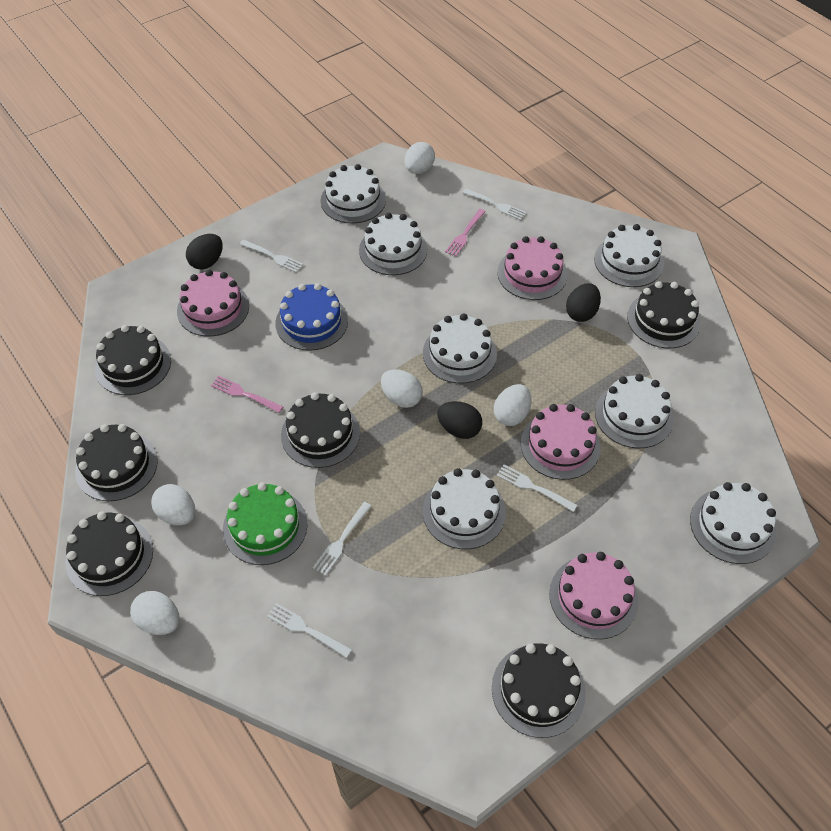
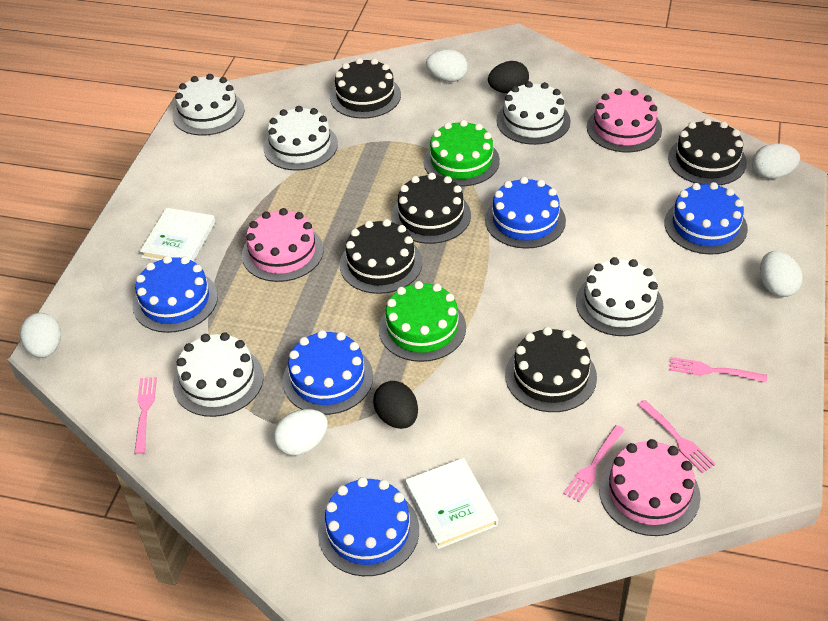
black cake: [66,512,153,596] [75,424,158,501] [95,325,171,395] [281,392,360,468] [492,643,586,738] [627,281,701,348] = 6 -> [330,58,401,119] [340,219,423,294] [391,173,471,244] [505,327,597,412] [668,119,747,186] = 5
black egg: [186,234,223,269] [437,401,482,439] [566,283,601,322] = 3 -> [373,381,418,429] [488,61,529,93] = 2
blue cake: [275,283,348,351] = 1 -> [132,256,218,333] [283,330,373,415] [318,477,419,576] [485,177,566,249] [664,182,748,255] = 5
green cake: [223,482,308,565] = 1 -> [379,281,466,362] [424,120,500,186] = 2
pink cake: [177,270,249,337] [497,236,567,300] [521,404,601,480] [549,552,638,639] = 4 -> [242,208,324,282] [587,88,662,152] [599,439,701,536] = 3
pink fork: [211,376,283,413] [445,209,486,257] = 2 -> [134,377,157,454] [563,425,625,502] [638,400,716,473] [669,357,767,383] = 4
white book: none = 0 -> [140,208,215,261] [405,458,498,549] = 2
white cake: [321,164,386,224] [359,213,427,275] [423,314,497,384] [423,468,506,549] [594,224,664,287] [595,374,674,448] [690,482,776,564] = 7 -> [172,74,245,136] [173,332,264,417] [263,106,338,171] [497,81,571,145] [576,257,664,336] = 5
white fork: [240,240,304,273] [267,603,352,658] [313,502,371,576] [462,188,526,220] [497,465,577,512] = 5 -> none = 0

